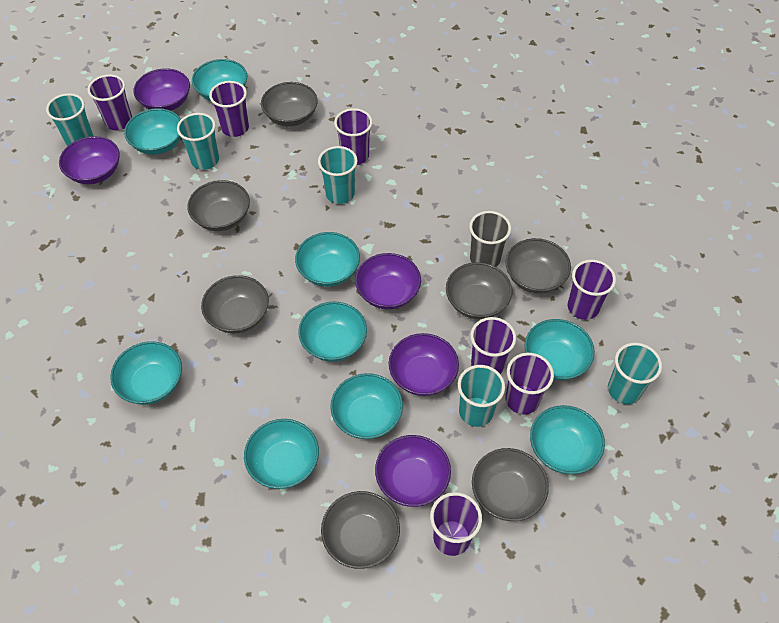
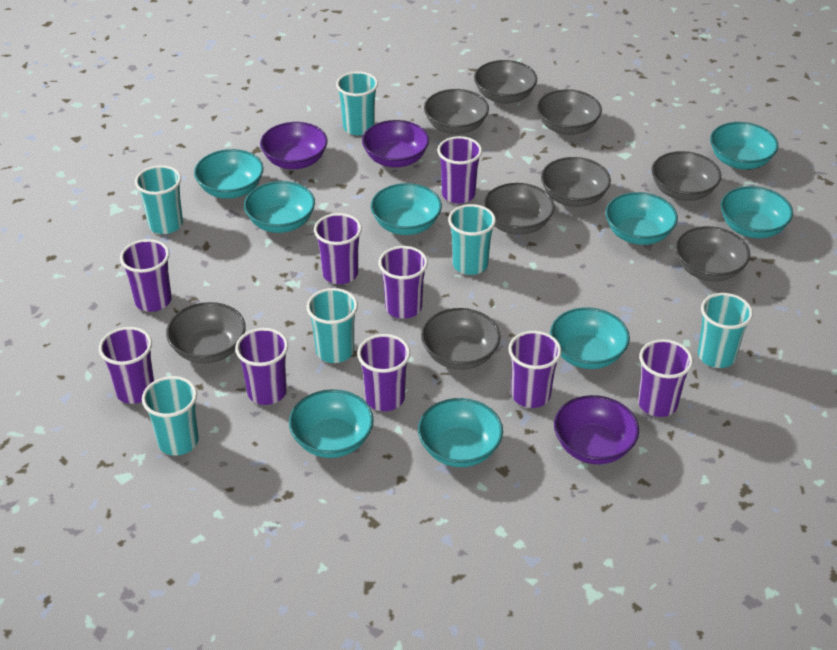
grey bowl: [187,180,250,231] [201,275,269,333] [261,82,318,126] [321,491,400,569] [446,262,512,319] [472,448,549,521] [506,238,571,294] = 7 -> [166,302,246,364] [421,308,501,370] [424,89,489,135] [474,60,537,104] [483,183,555,235] [537,89,602,135] [541,157,611,207] [651,151,721,201] [675,226,750,281] = 9
grey cup: [469,211,511,267] = 1 -> none = 0
purple bowl: [59,136,120,184] [134,68,190,111] [355,253,421,309] [375,435,451,507] [389,333,459,396] = 5 -> [260,122,328,169] [362,120,429,168] [554,395,639,464] = 3
purple cup: [87,74,132,130] [209,81,249,137] [334,108,373,165] [430,492,482,556] [470,317,516,374] [505,353,554,414] [568,260,616,320] = 7 -> [99,327,154,404] [120,239,172,312] [235,328,288,405] [314,213,362,284] [357,334,410,411] [379,246,428,319] [437,136,482,204] [508,331,562,408] [638,339,693,417] = 9
turquoise cup: [46,93,94,146] [177,113,219,170] [318,146,358,204] [458,365,505,427] [608,343,662,404] = 5 -> [135,165,183,234] [142,376,199,456] [307,288,358,363] [336,71,378,135] [448,204,496,275] [698,293,753,368] = 6

